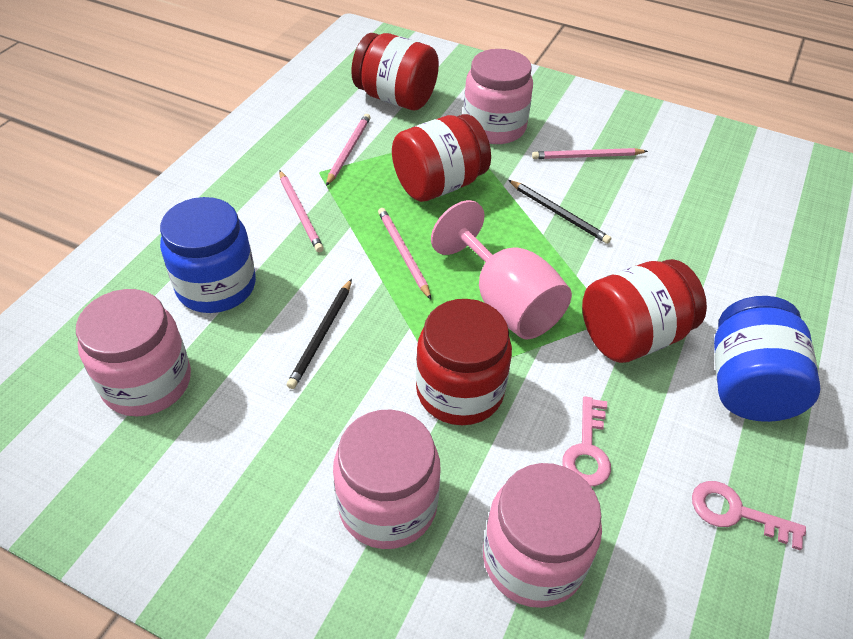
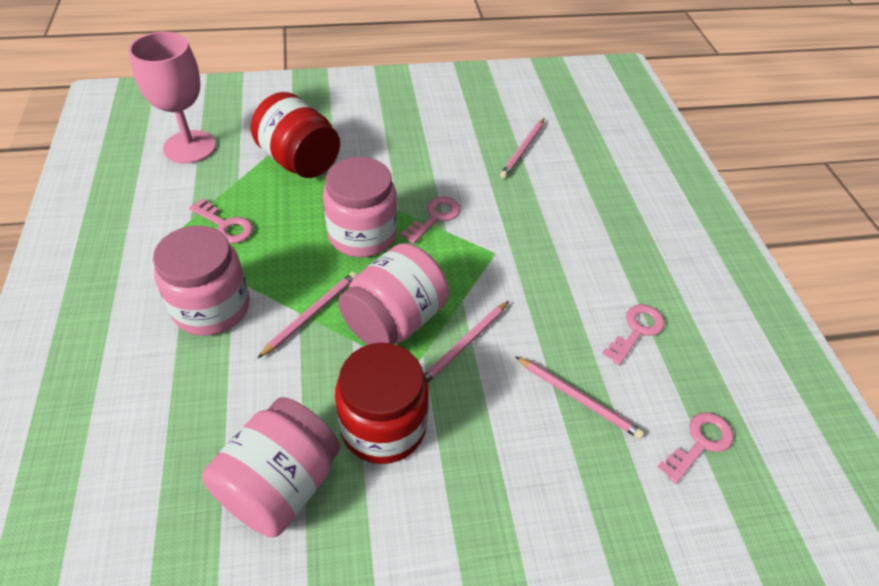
black pencil: [287,279,352,389] [508,180,611,244] = 2 -> none = 0
blue jar: [160,197,256,313] [714,296,820,422] = 2 -> none = 0
pink key: [562,396,611,487] [692,481,806,551] = 2 -> [189,198,253,243] [400,196,461,244] [602,304,665,365] [657,412,734,484] = 4
red jar: [351,33,439,110] [392,114,491,202] [416,299,512,425] [582,259,707,363] = 4 -> [251,92,340,178] [335,343,429,464] = 2

